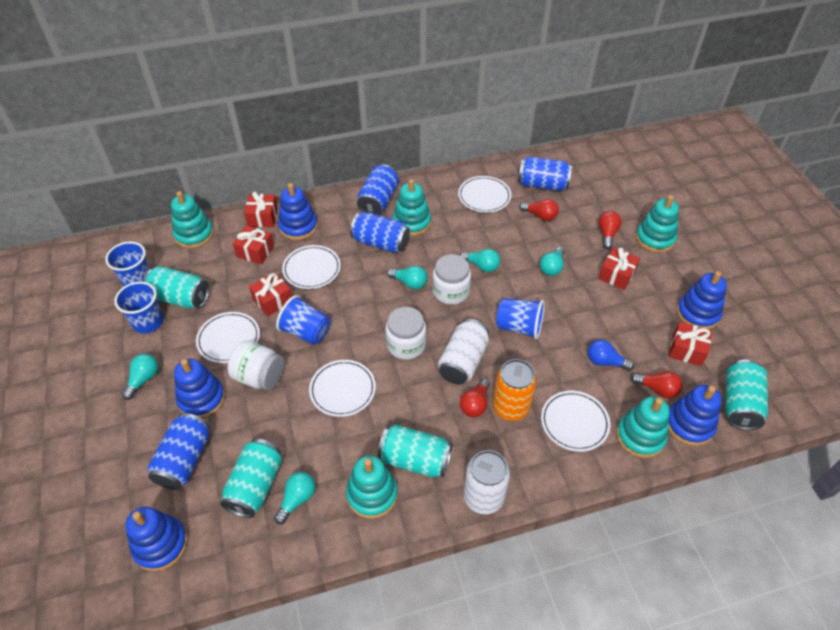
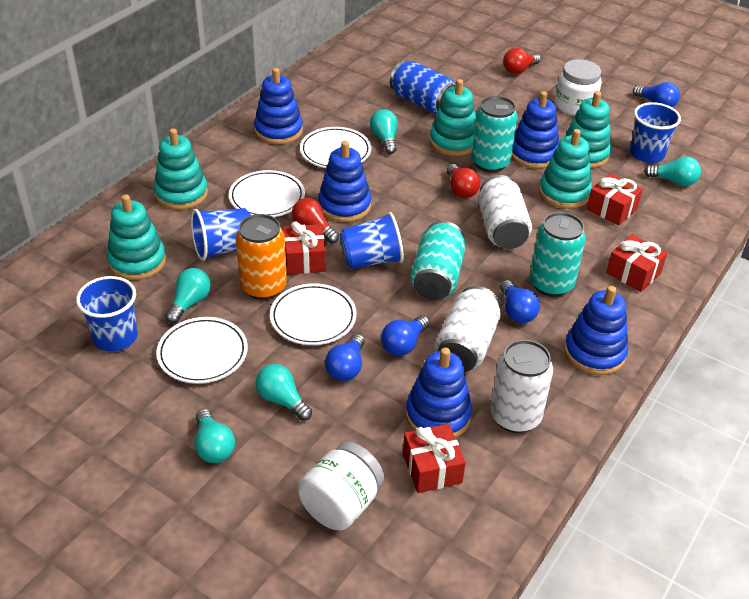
blue can: [147,413,210,490] [350,212,410,253] [357,165,399,215] [518,156,572,191] = 4 -> [390,60,455,114] = 1
blue light bulb: [588,340,634,371] = 1 -> [325,334,365,381] [381,315,430,356] [500,280,540,323] [633,82,680,107] = 4
red gift: [233,226,274,265] [244,192,278,227] [249,272,292,316] [598,247,640,290] [669,322,712,366] = 5 -> [283,222,326,274] [403,424,466,493] [587,173,643,226] [606,234,667,292] = 4
red light bulb: [460,378,490,417] [519,199,559,221] [599,211,622,249] [631,371,683,398] = 4 -> [292,198,339,244] [447,164,481,198] [503,48,541,74] = 3
turquoise can: [143,266,209,309] [220,439,282,518] [378,424,453,477] [725,360,768,430] = 4 -> [410,221,466,300] [471,96,518,173] [530,212,586,297] = 3
white can: [438,319,489,385] [464,450,510,514] = 2 -> [435,286,501,372] [478,175,532,249] [490,340,553,433] = 3
white jar: [228,340,284,390] [386,307,426,360] [432,254,471,305] = 3 -> [298,442,384,530] [555,59,602,116] = 2
white plate: [196,312,260,363] [282,245,341,289] [309,360,376,417] [458,176,511,213] [541,391,610,452] = 5 -> [156,317,248,384] [229,170,305,217] [270,283,357,345] [300,127,371,168] = 4

